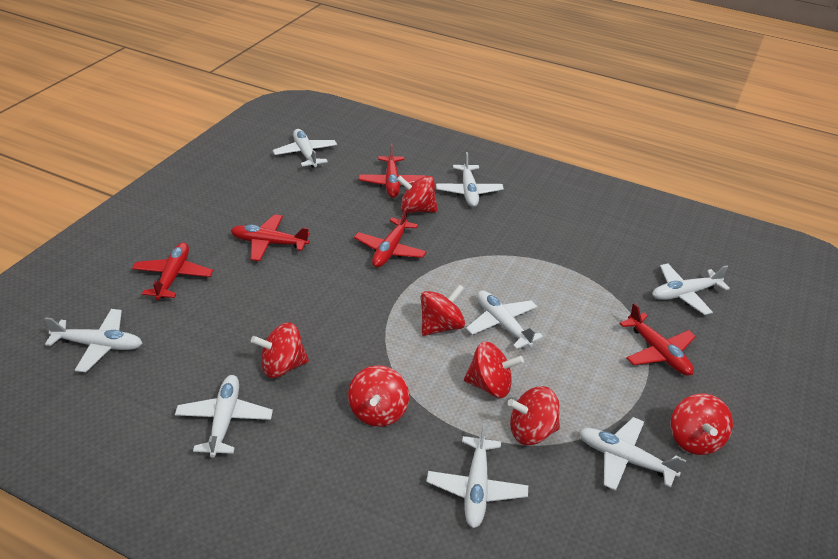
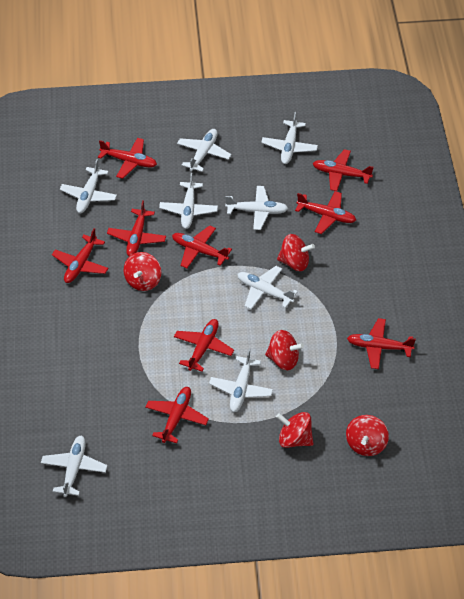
red plane: [132,242,213,300] [231,214,310,261] [354,207,427,267] [359,144,425,198] [619,303,696,376] = 5 -> [52,228,108,283] [98,138,157,179] [107,200,166,256] [145,387,209,443] [172,225,232,268] [174,319,234,372] [295,191,356,234] [313,149,374,191] [347,318,416,369] = 9
red spinning top: [251,323,309,378] [348,365,409,427] [397,176,438,213] [421,284,465,336] [464,342,524,398] [508,386,560,445] [671,393,733,455] = 7 -> [124,252,161,291] [265,330,304,370] [276,412,313,448] [277,234,315,271] [346,415,389,456] = 5

